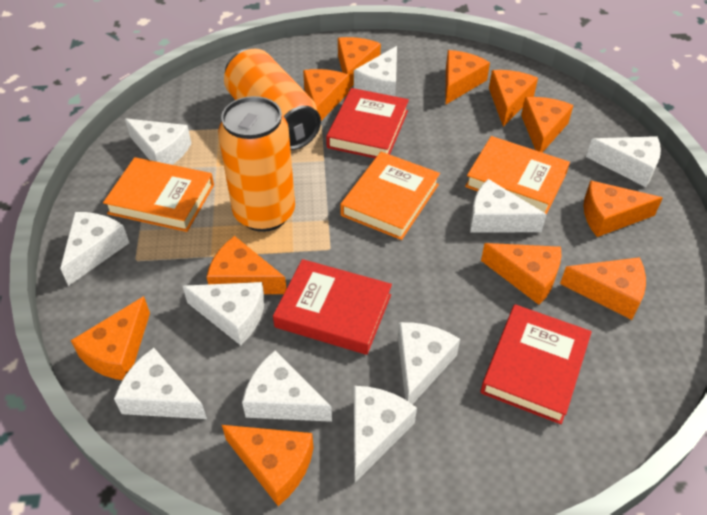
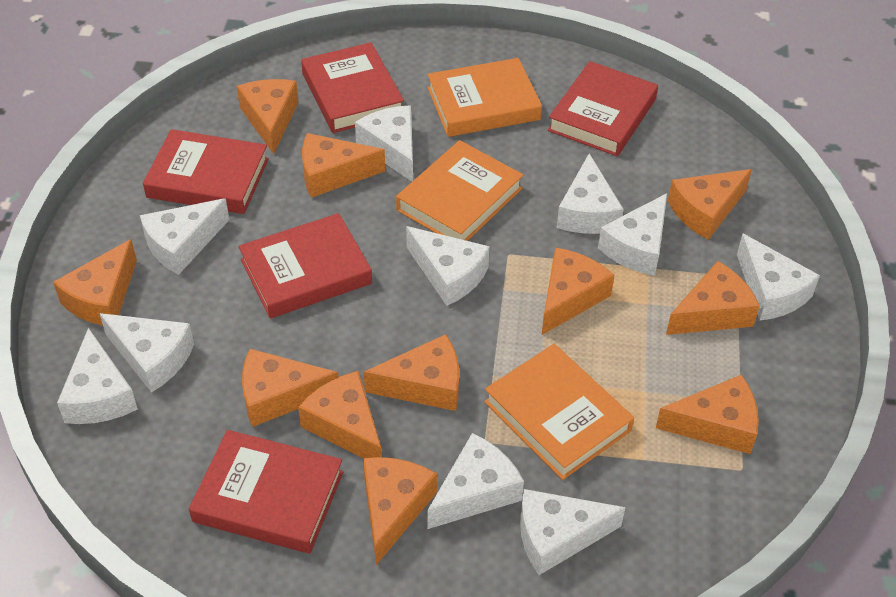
orange can: [218,96,295,232] [224,48,321,150] = 2 -> none = 0
red book: [273,259,392,355] [326,88,409,158] [480,304,592,424] = 3 -> [143,129,269,214] [189,430,343,554] [239,213,372,318] [301,42,404,133] [548,61,658,156] = 5

